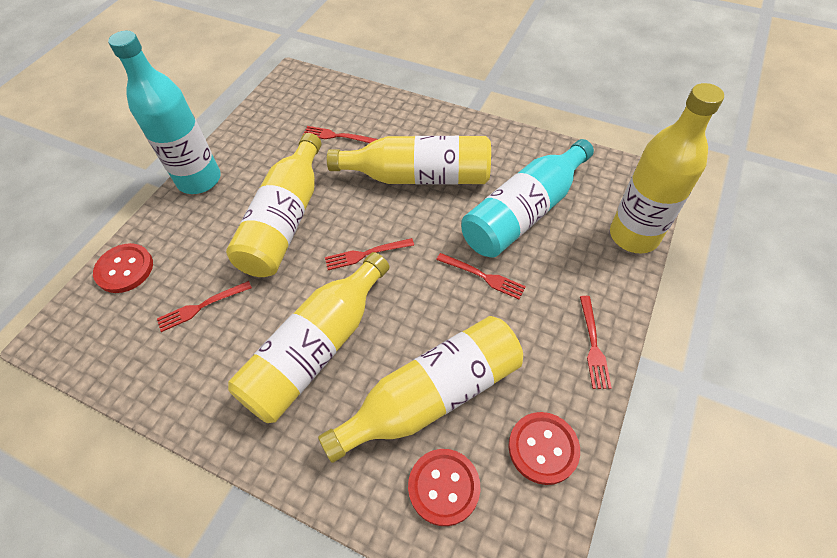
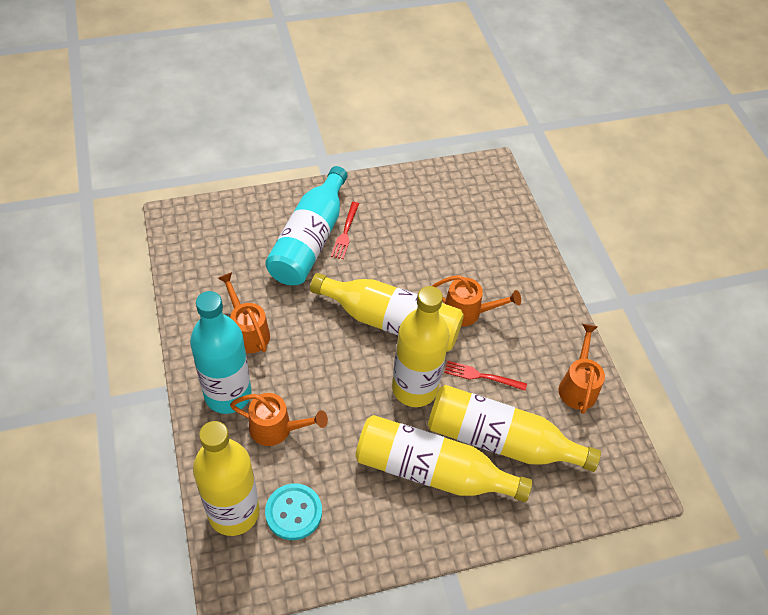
orange watering can: none = 0 -> [218,272,270,353] [230,393,328,446] [432,275,521,326] [559,324,605,414] = 4
red button: [93,243,153,293] [408,449,480,526] [509,412,580,485] = 3 -> none = 0
red fork: [157,281,252,332] [303,126,378,143] [325,238,414,270] [436,253,526,299] [580,296,612,389] = 5 -> [331,202,359,259] [444,361,527,391] = 2
turquoise button: none = 0 -> [265,483,322,540] = 1

